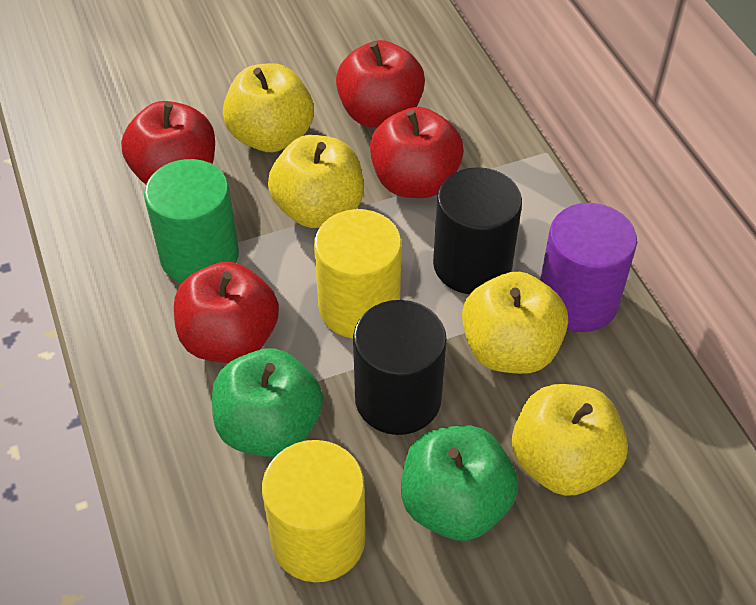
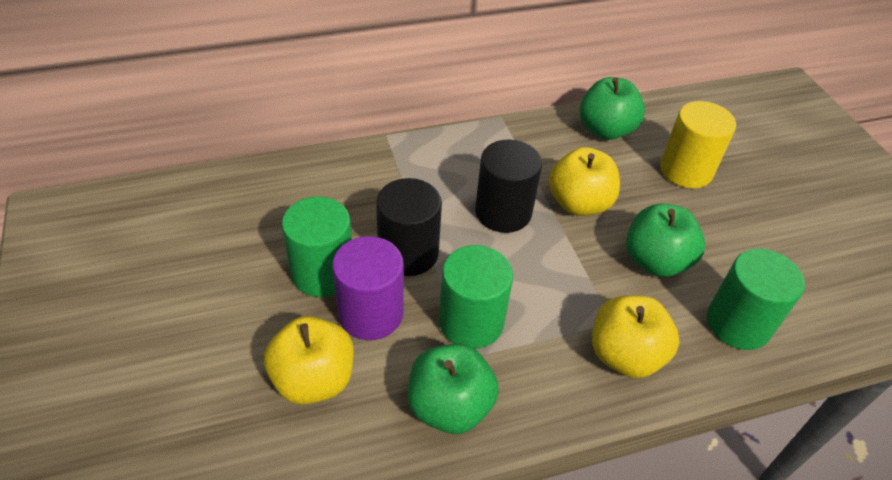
green apple: [212,348,323,457] [401,425,518,541] = 2 -> [408,343,499,434] [580,77,645,140] [626,204,705,277] = 3
green cylinder: [144,159,239,283] = 1 -> [282,197,352,297] [439,245,513,349] [707,248,805,350] = 3
red apple: [121,101,215,184] [174,262,279,363] [336,40,425,128] [370,107,464,198] = 4 -> none = 0
yellow apple: [223,63,314,152] [268,135,364,228] [462,272,568,374] [512,384,628,496] = 4 -> [264,316,354,405] [549,147,620,216] [592,295,680,378] = 3
yellow cylinder: [262,440,366,582] [314,209,402,338] = 2 -> [660,101,736,188] = 1

